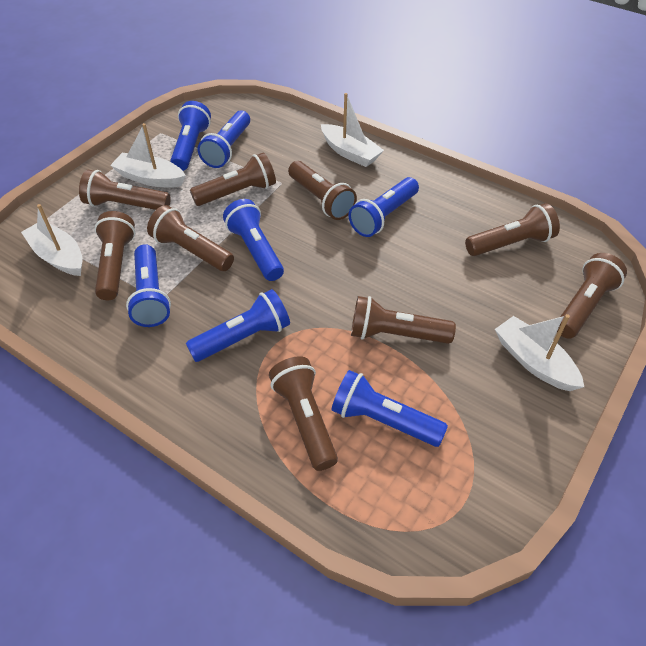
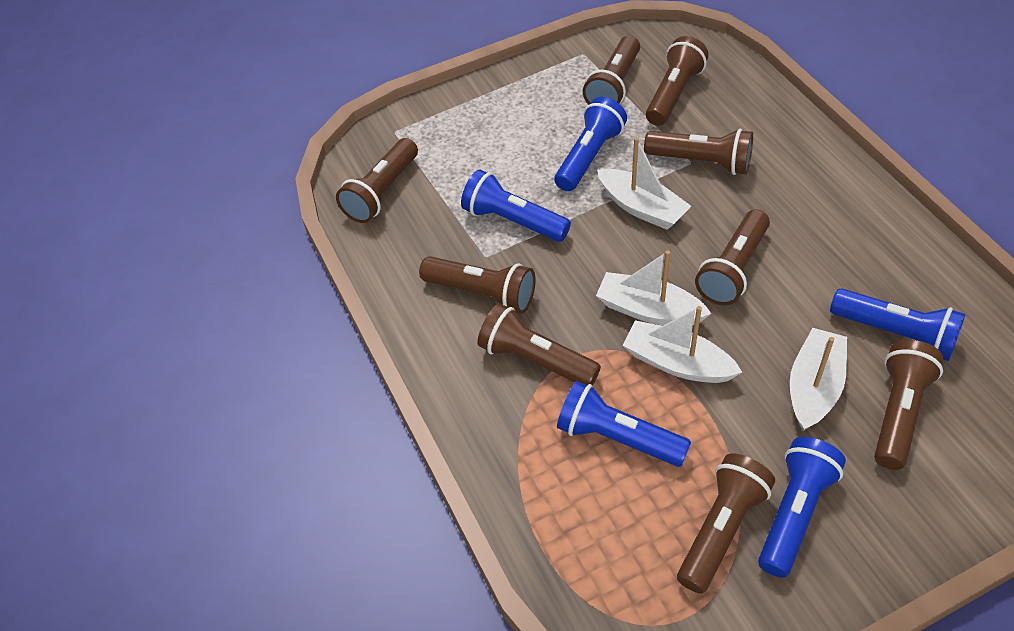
blue flashlight: [126,244,171,327] [170,101,211,171] [186,289,290,362] [197,110,250,168] [223,199,284,281] [331,370,448,447] [349,177,419,237] = 7 -> [461,169,571,242] [554,97,627,191] [557,381,691,467] [758,437,846,578] [830,289,965,361] = 5

